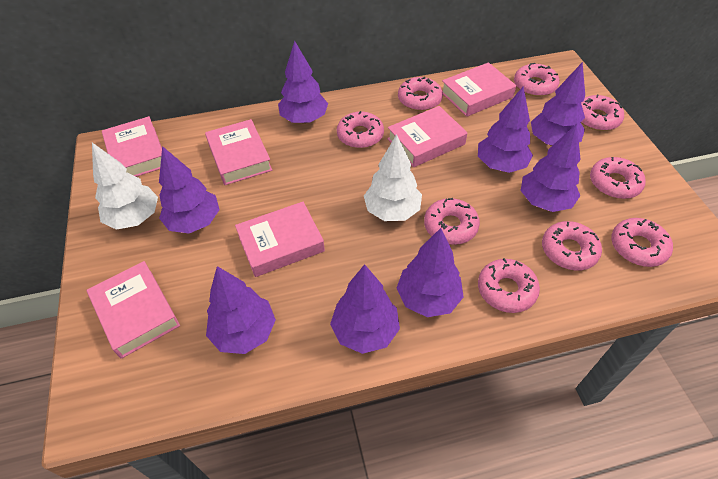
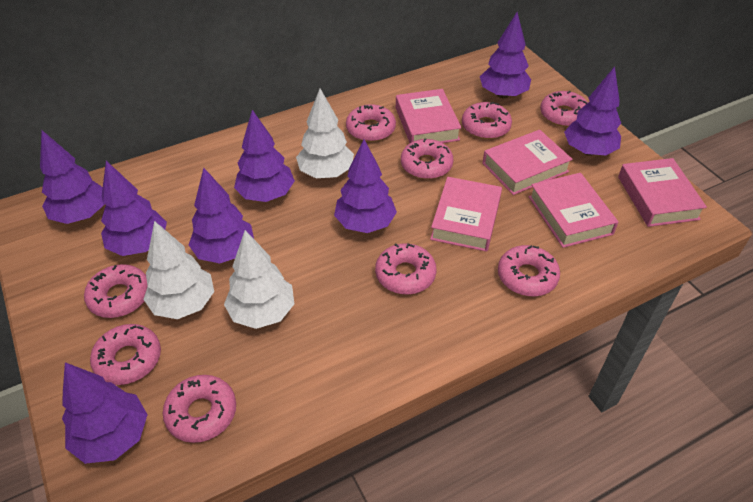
pink book: [87,261,180,359] [102,116,162,177] [205,119,272,185] [235,202,325,277] [387,106,468,167] [442,62,516,117] = 6 -> [396,89,461,143] [430,177,502,252] [482,130,573,195] [529,173,618,248] [618,158,707,227] = 5
white tree: [92,143,158,230] [364,134,422,221] = 2 -> [143,221,214,319] [224,230,294,329] [296,89,354,178] = 3

